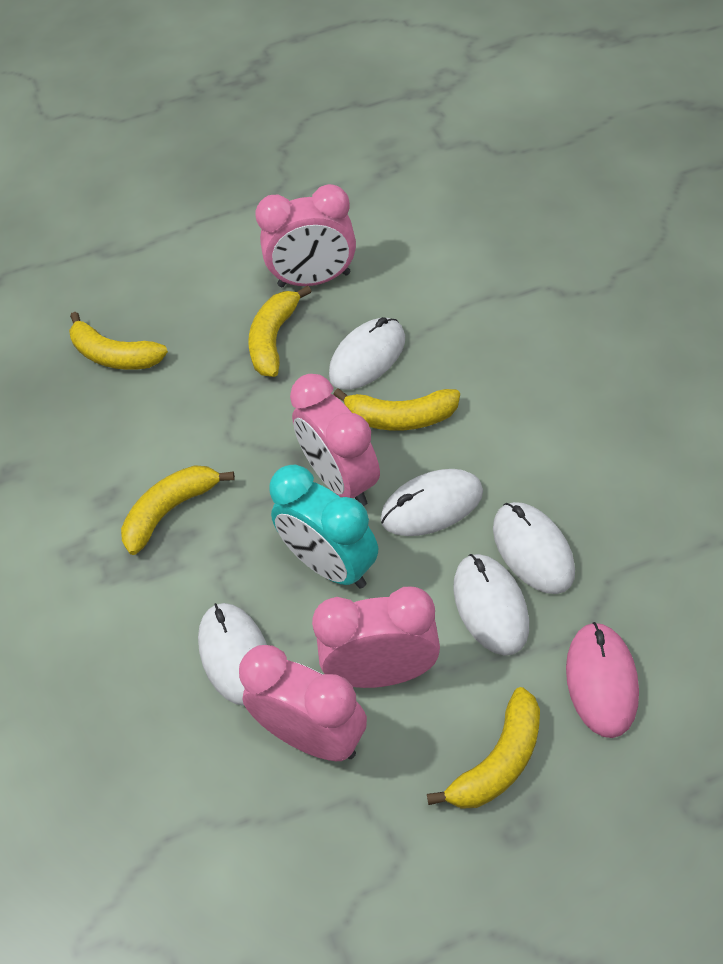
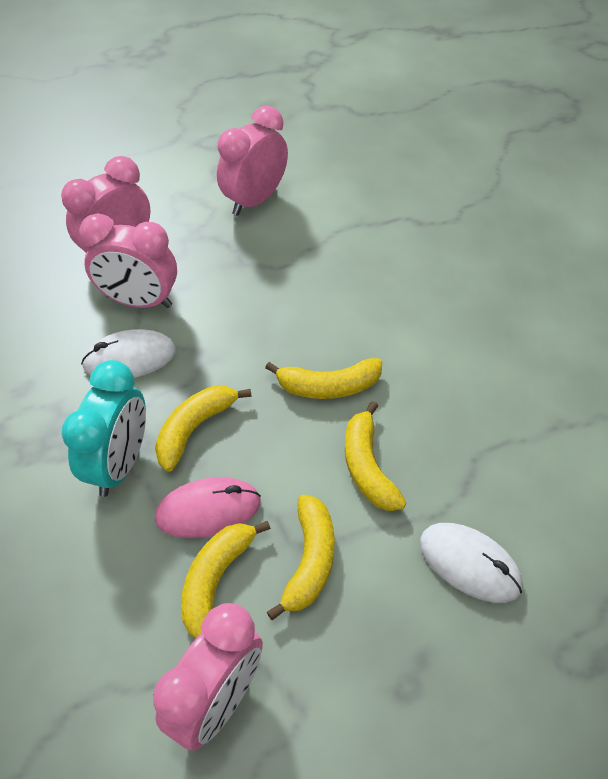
white mouse: [198,603,267,706] [329,317,405,389] [380,469,483,536] [453,554,529,656] [493,502,575,594] = 5 -> [81,329,176,378] [420,523,523,603] = 2

